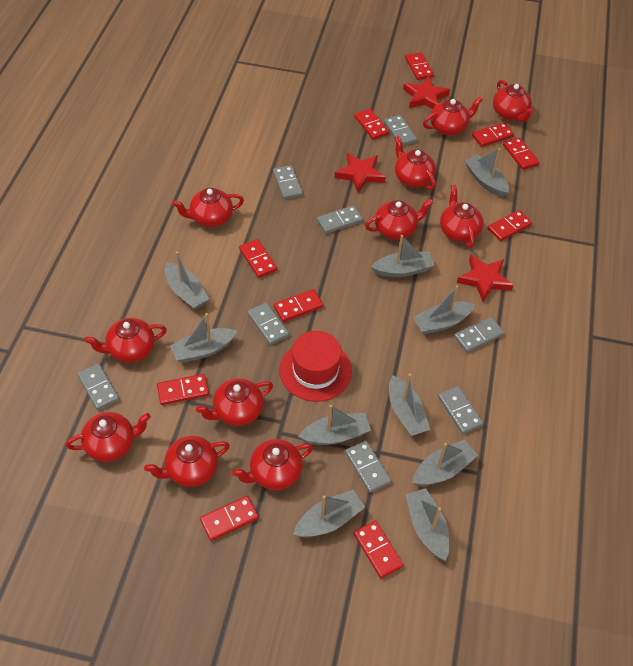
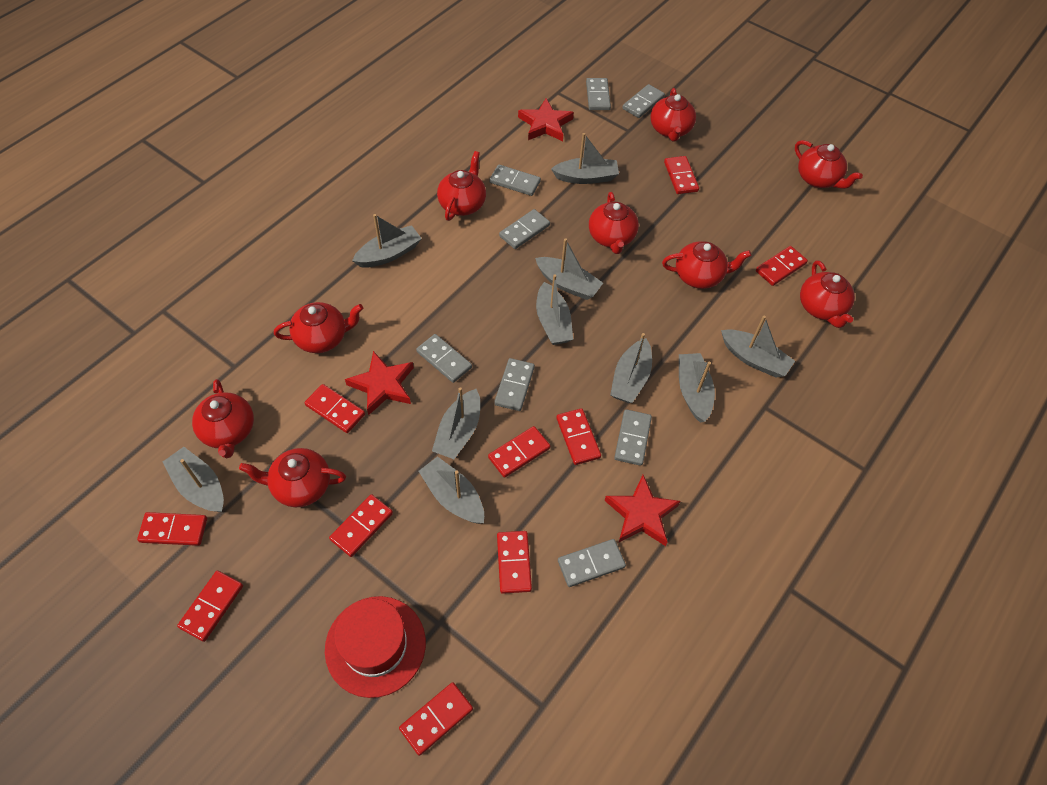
red teapot: [66,412,151,462] [84,318,167,362] [144,436,230,487] [172,188,244,227] [196,378,273,426] [232,439,313,490] [365,199,433,240] [394,135,436,190] [423,97,483,136] [440,184,483,248] [493,80,534,122] = 11 -> [192,379,254,458] [239,448,346,507] [274,302,363,353] [437,151,486,221] [589,192,639,254] [650,88,696,142] [662,241,751,289] [795,140,863,189] [800,261,855,328] = 9

